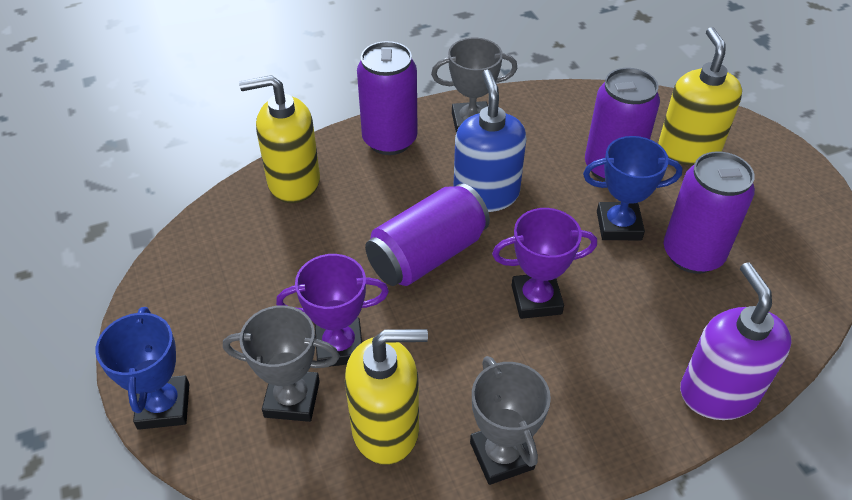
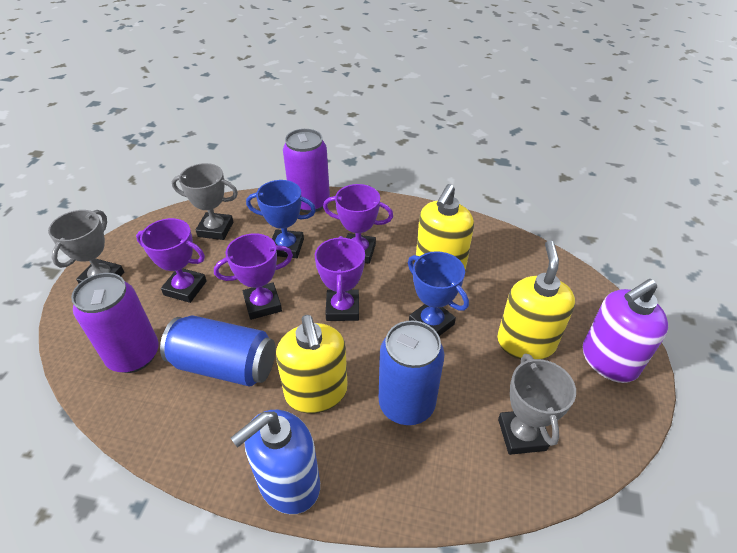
blue can: none = 0 -> [160,315,276,387] [379,321,444,425] = 2
purple can: [357,41,418,155] [365,183,490,286] [585,68,660,182] [664,151,755,274] = 4 -> [71,273,159,373] [283,129,330,213] = 2
purple trophy: [276,254,389,367] [492,208,597,319] = 2 -> [136,218,207,303] [214,233,293,320] [315,236,365,321] [323,184,393,264] = 4

